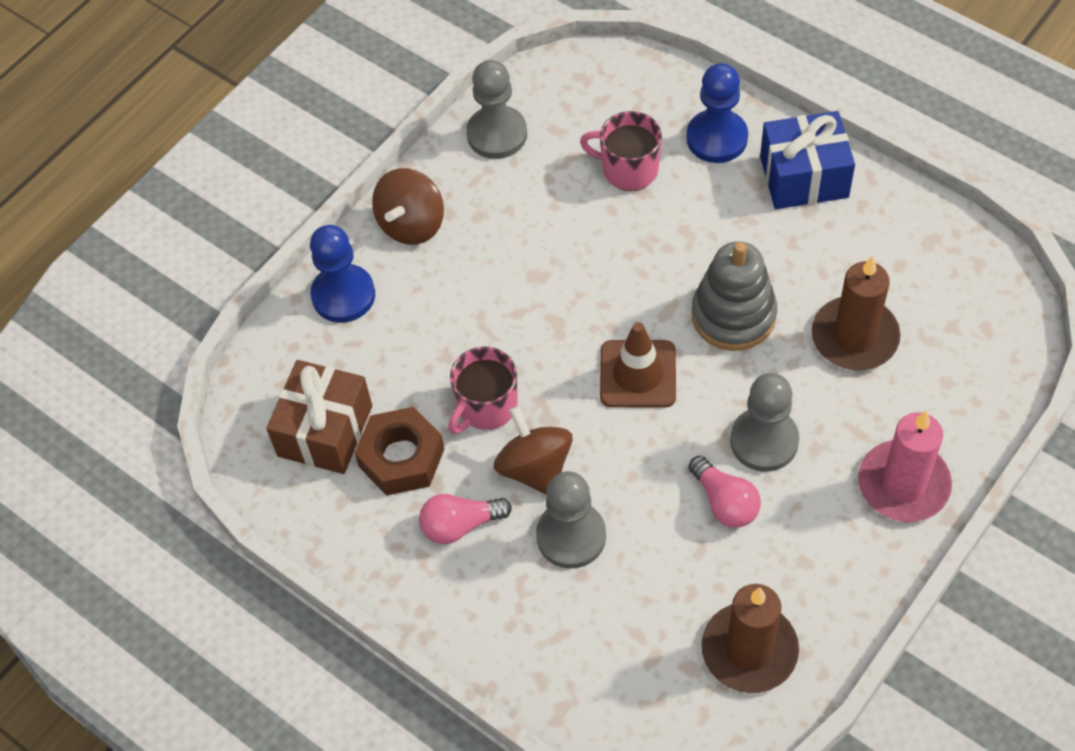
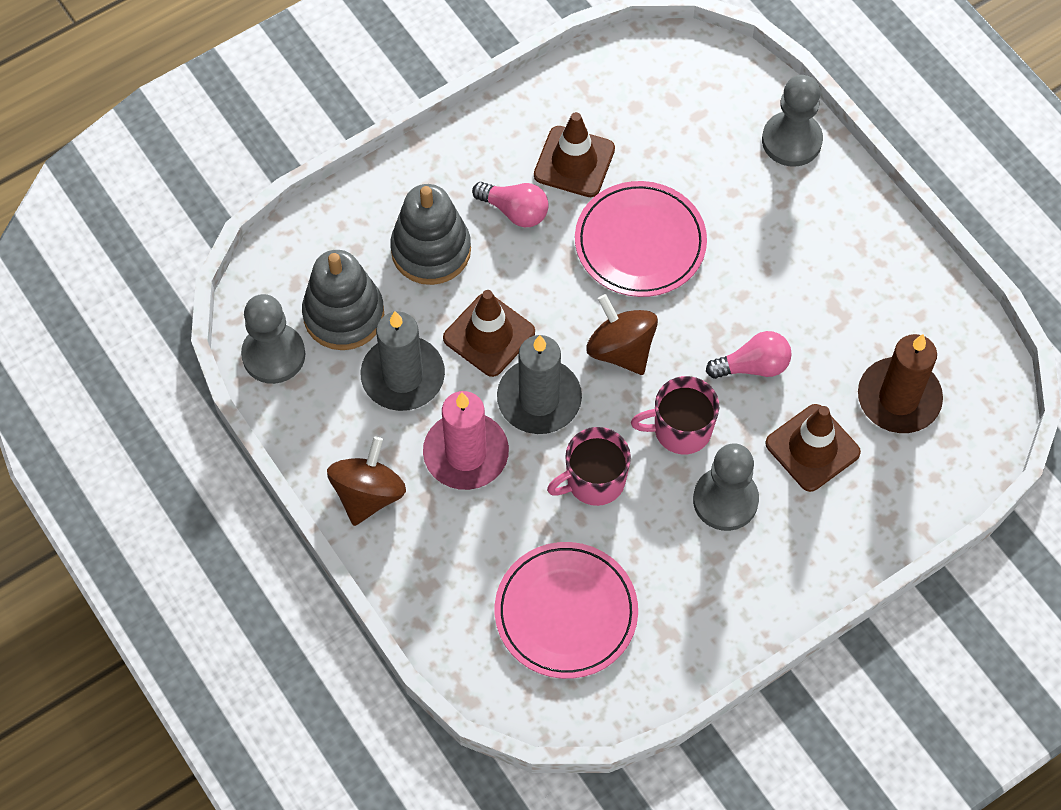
blue gift: [760,111,855,209] = 1 -> none = 0
blue pawn: [310,225,375,323] [686,63,748,163] = 2 -> none = 0
brown candle: [702,584,799,693] [812,256,900,370] = 2 -> [858,334,943,433] = 1
brown gift: [266,360,372,474] = 1 -> none = 0
brown nut: [355,407,444,496] = 1 -> none = 0
brown traffic cone: [600,322,676,408] = 1 -> [443,290,535,377] [534,112,615,197] [765,404,861,492] = 3
grey candle: none = 0 -> [360,311,445,411] [497,335,582,434] = 2
grey stacking toy: [691,241,777,351] = 1 -> [302,250,384,350] [390,184,471,285] = 2
pink plate: none = 0 -> [495,542,638,679] [575,181,707,297] = 2

